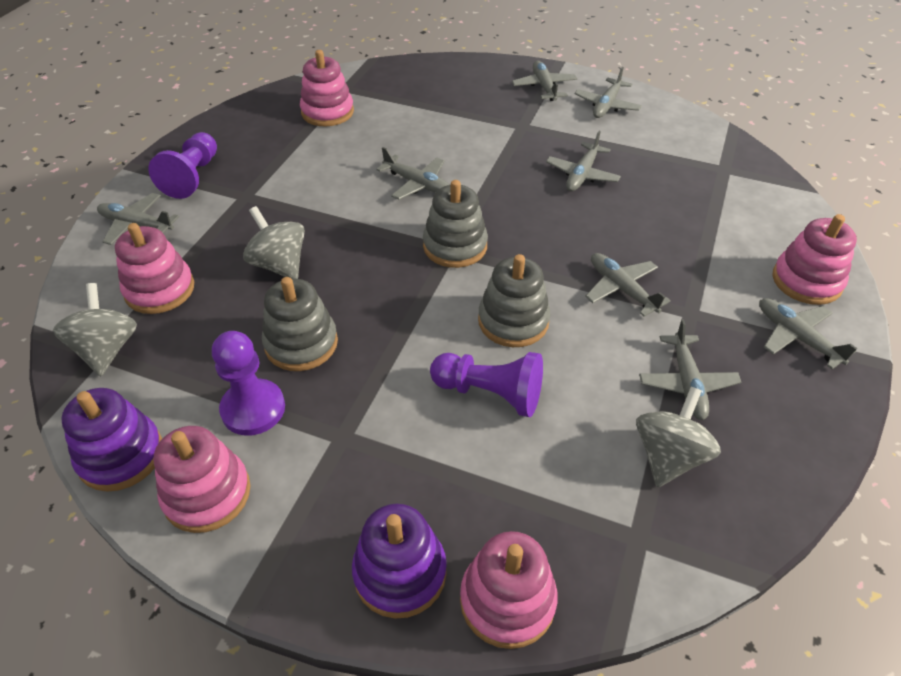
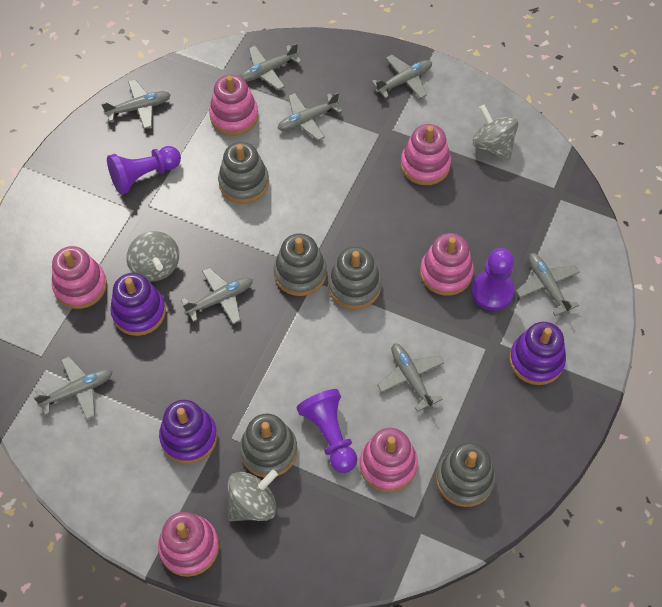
grey stacking toy: [262,277,338,371] [423,180,488,268] [478,254,550,347] = 3 -> [218,142,269,204] [240,414,297,478] [274,234,327,296] [328,247,381,309] [436,443,495,507] = 5
pink stacking toy: [115,223,194,314] [154,426,251,533] [300,50,354,126] [460,531,558,649] [773,214,857,305] = 5 -> [52,246,107,309] [158,512,219,577] [209,74,258,135] [360,428,418,492] [401,124,451,185] [420,233,474,296] = 6
purple stacking toy: [61,388,162,492] [352,504,447,618] = 2 -> [110,273,166,336] [159,400,217,464] [509,322,566,385] = 3

